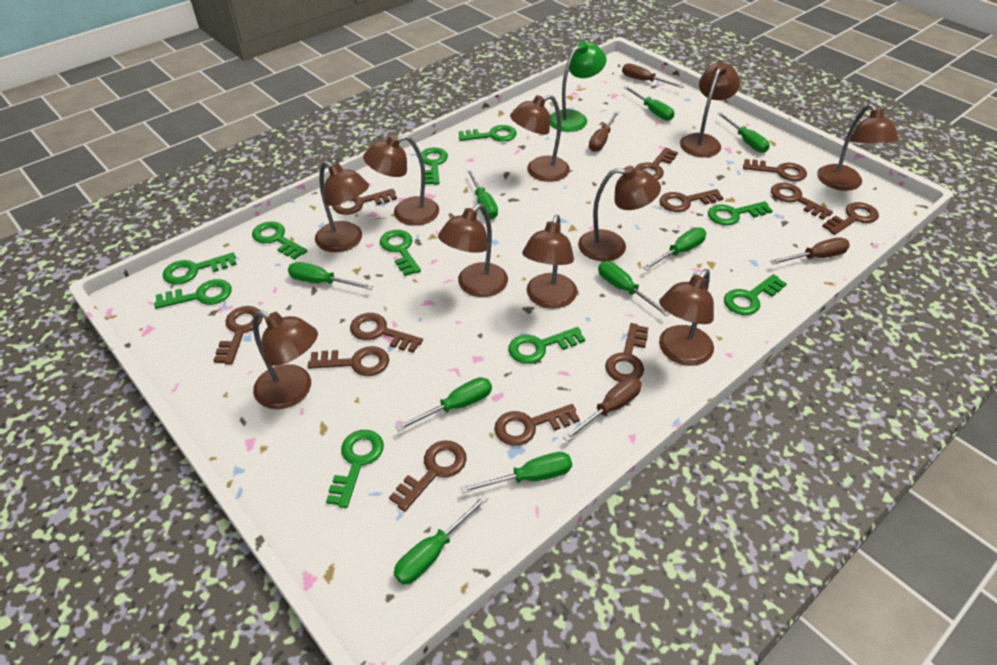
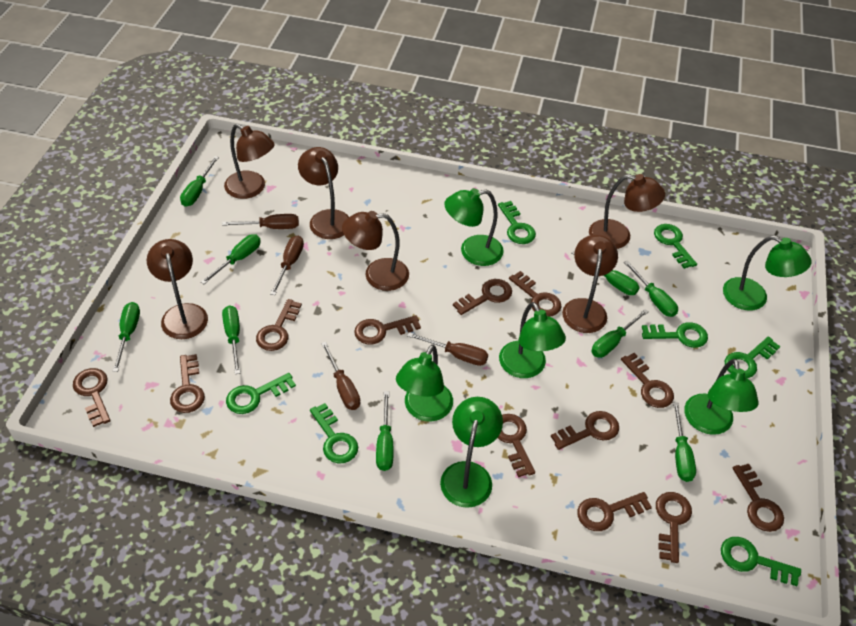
brown lamp: [253,310,318,409] [315,161,369,252] [363,135,439,226] [438,204,508,297] [510,95,570,182] [522,215,577,309] [578,166,661,261] [659,269,714,366] [680,62,740,157] [817,104,899,191] = 10 -> [147,239,208,339] [224,124,274,199] [298,147,349,239] [342,211,409,291] [562,235,618,333] [589,174,665,249] = 6
green key: [154,279,232,309] [163,252,237,285] [252,221,307,260] [326,430,384,508] [380,230,421,276] [421,148,448,185] [459,125,517,142] [508,327,585,364] [708,201,773,225] [724,274,787,315] = 10 -> [226,373,296,414] [310,403,358,463] [498,201,536,244] [642,322,708,348] [654,224,697,269] [721,537,801,586] [725,337,780,378] = 7
green lamp: [550,41,607,132] = 1 -> [396,345,453,422] [440,397,503,508] [444,188,504,266] [499,302,566,378] [684,359,759,435] [723,236,812,311] = 6

